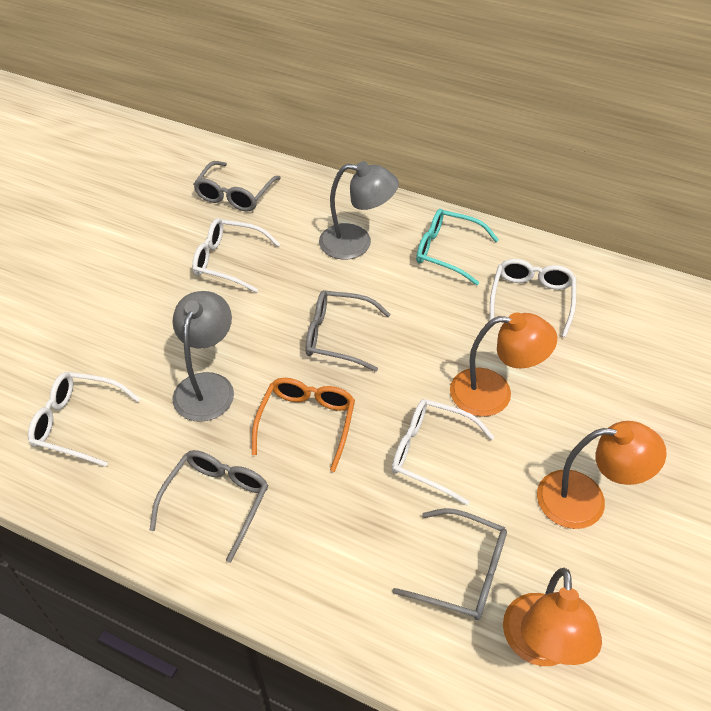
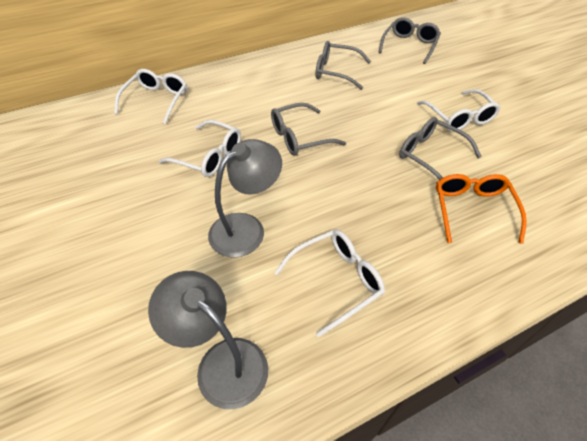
orange lamp: [450,312,557,416] [503,568,602,666] [537,421,667,529] = 3 -> none = 0
turquoise glasses: [416,209,499,285] = 1 -> none = 0

